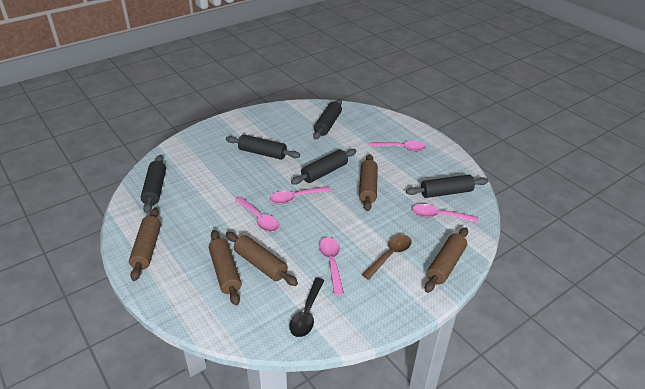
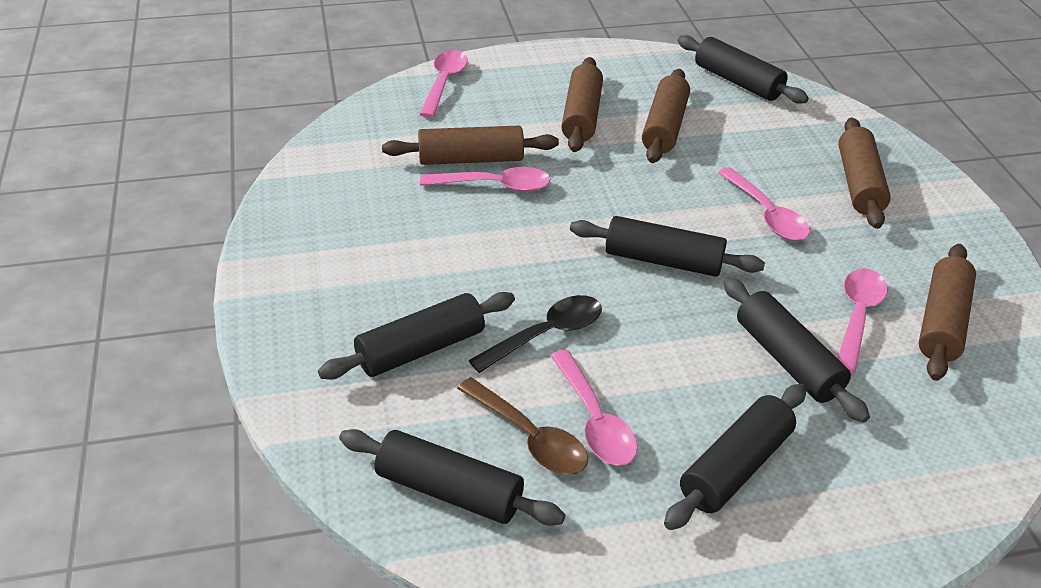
black rolling pin: [141,155,166,213] [226,134,300,160] [291,149,356,185] [313,99,342,140] [406,174,488,198] = 5 -> [318,292,515,380] [339,429,565,526] [570,216,765,277] [664,384,806,530] [677,35,809,104] [723,277,870,423] = 6

